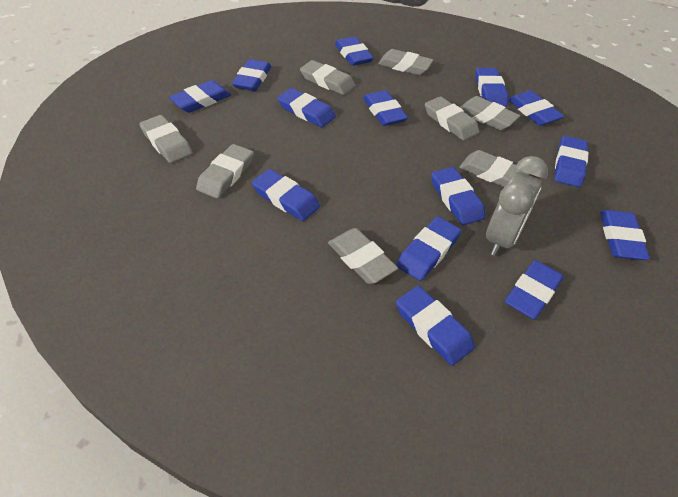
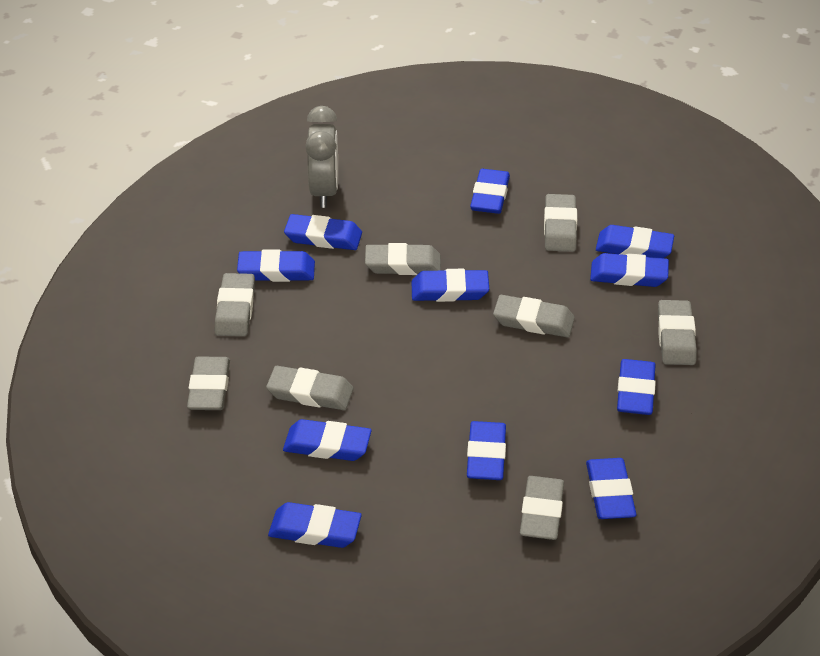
blue eraser: [169,80,231,113] [232,59,271,91] [252,169,320,221] [277,88,336,127] [335,37,374,66] [363,90,408,126] [396,217,461,281] [396,286,475,366] [431,167,486,225] [475,68,508,107] [505,260,564,320] [508,91,564,126] [555,136,589,187] [600,210,650,260] = 14 -> [237,249,315,282] [268,502,362,548] [283,419,372,461] [284,214,362,250] [412,269,489,302] [467,421,506,480] [470,169,510,214] [586,458,636,519] [590,253,669,287] [596,225,674,258] [617,359,656,415] = 11

